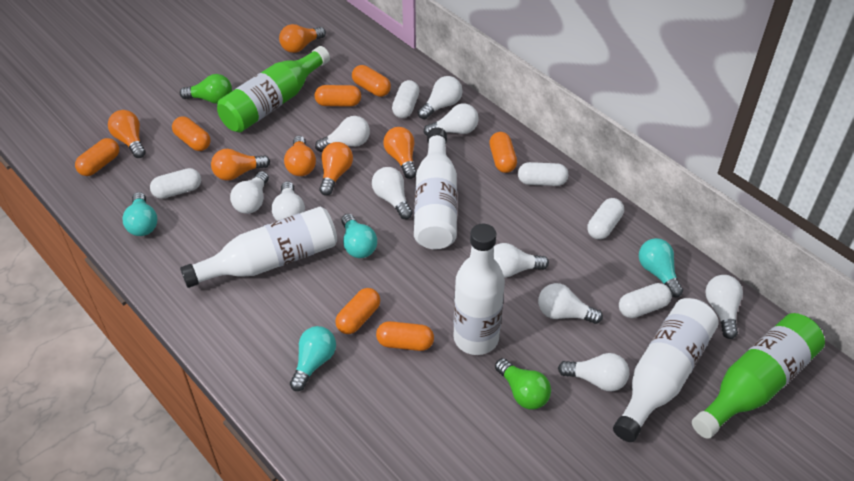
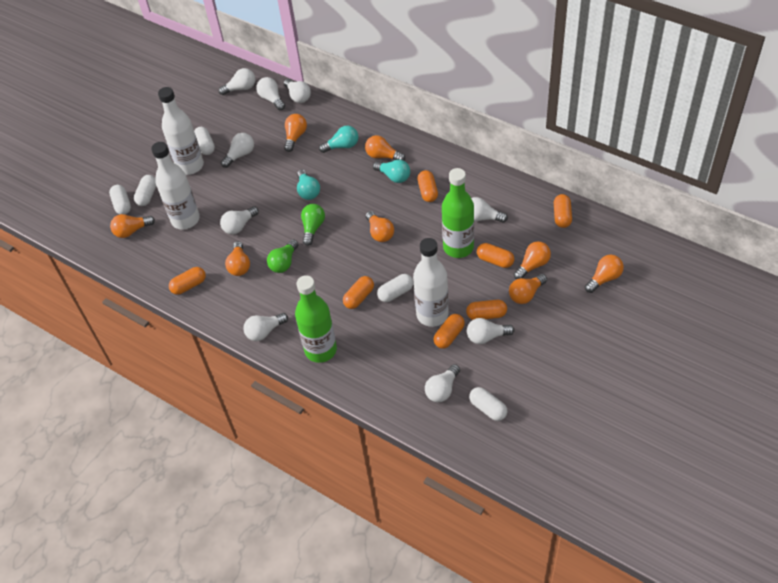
orange light bulb: [108,110,146,158] [211,149,270,180] [279,24,326,53] [284,136,316,176] [319,142,353,195] [383,127,417,179] = 6 -> [110,214,155,238] [225,241,250,276] [284,114,307,152] [365,135,405,161] [366,211,394,242] [509,274,547,304] [514,241,551,279] [585,255,624,293] = 8
turquoise light bulb: [122,192,157,236] [290,326,336,391] [341,214,377,258] [639,238,683,297] = 4 -> [297,169,320,200] [319,125,358,153] [373,160,410,183] = 3
white bottle: [180,207,337,288] [414,128,457,249] [453,223,505,355] [613,298,719,442] = 4 -> [151,142,200,229] [158,87,204,175] [413,238,449,327] = 3
white light bulb: [230,171,269,214] [272,181,305,221] [315,116,370,152] [372,167,413,219] [418,76,462,119] [424,103,479,136] [493,243,549,278] [538,283,603,324] [558,353,629,391] [705,275,743,339] = 10 -> [219,68,255,95] [220,206,259,235] [221,133,254,168] [243,313,288,341] [256,77,285,110] [284,79,311,103] [425,364,460,402] [467,318,514,344] [471,197,508,223] = 9

